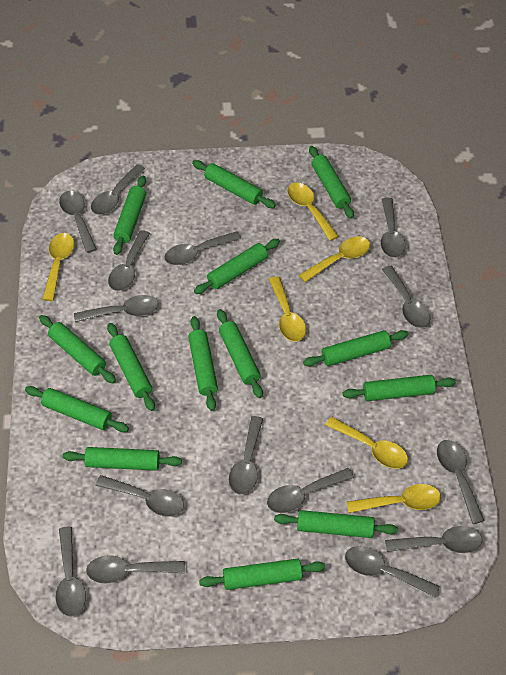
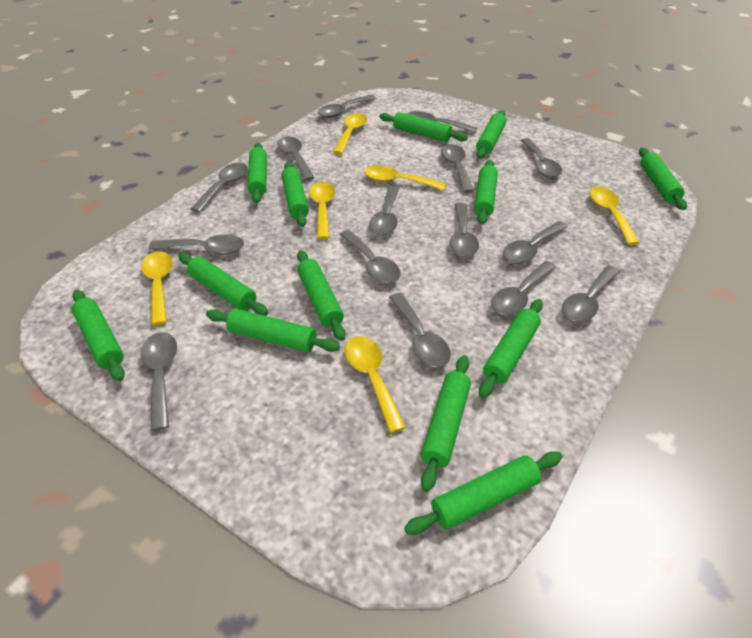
green rolling pin: [25,386,129,432] [39,315,116,383] [62,447,182,471] [107,323,155,411] [113,176,146,255] [188,316,218,411] [192,160,276,208] [194,239,280,294] [199,558,325,590] [217,309,263,398] [274,510,398,538] [303,330,409,366] [309,146,354,219] [343,375,456,401] = 14 -> [72,290,125,381] [178,253,268,316] [206,309,340,352] [247,143,267,203] [282,162,309,227] [297,250,346,341] [379,112,468,142] [404,451,562,535] [421,355,471,492] [474,160,498,225] [476,110,506,159] [479,299,543,398] [639,148,687,210] = 13

